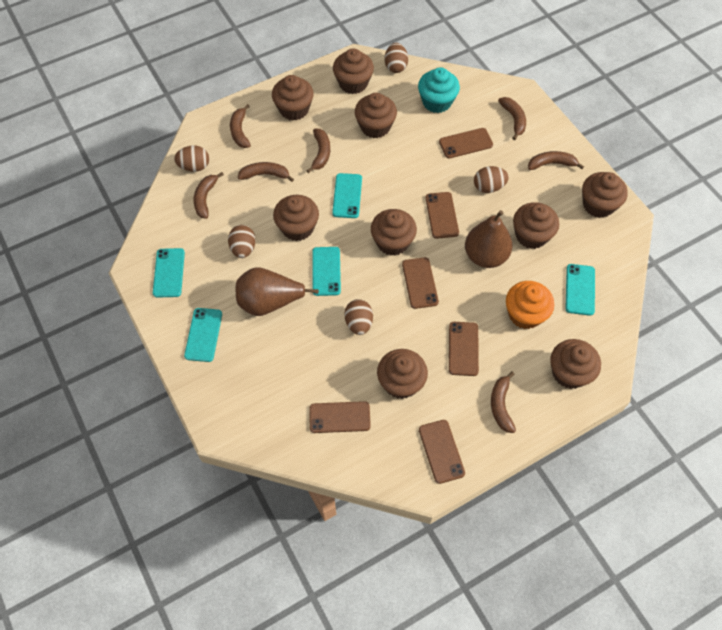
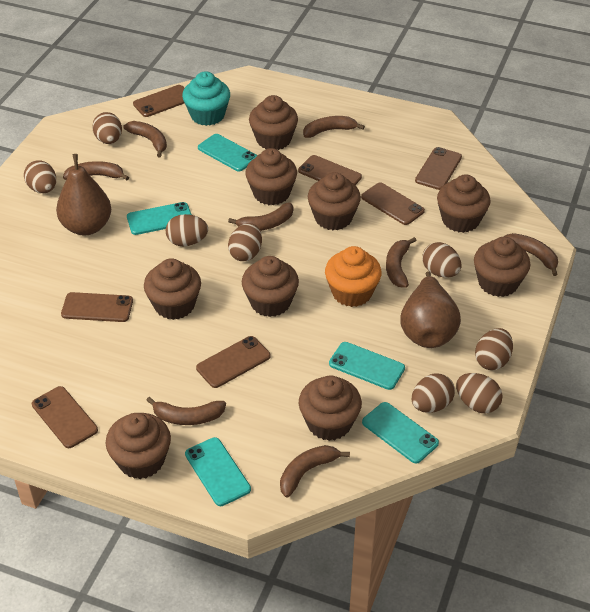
brown banana: [194,172,224,219] [230,104,251,148] [238,162,294,182] [306,129,330,173] [491,371,516,433] [498,97,526,140] [528,151,584,170] = 7 -> [63,161,129,180] [124,121,167,157] [146,397,226,425] [228,202,293,231] [280,445,350,498] [303,116,365,138] [386,237,417,287] [504,233,558,276] = 8
brown egg: [174,145,209,172] [228,225,256,258] [344,299,373,335] [385,43,408,73] [474,166,509,193] = 5 -> [24,160,56,193] [92,112,122,144] [166,214,208,246] [228,223,262,261] [412,373,455,413] [422,242,461,278] [456,373,503,413] [475,328,513,370] = 8
brown phone: [309,401,371,433] [402,257,439,309] [419,420,465,484] [425,192,459,239] [439,128,493,158] [449,322,479,376] = 6 -> [32,386,98,448] [61,292,133,322] [133,85,184,117] [196,336,271,388] [298,155,362,185] [361,182,425,225] [415,147,462,190] = 7

